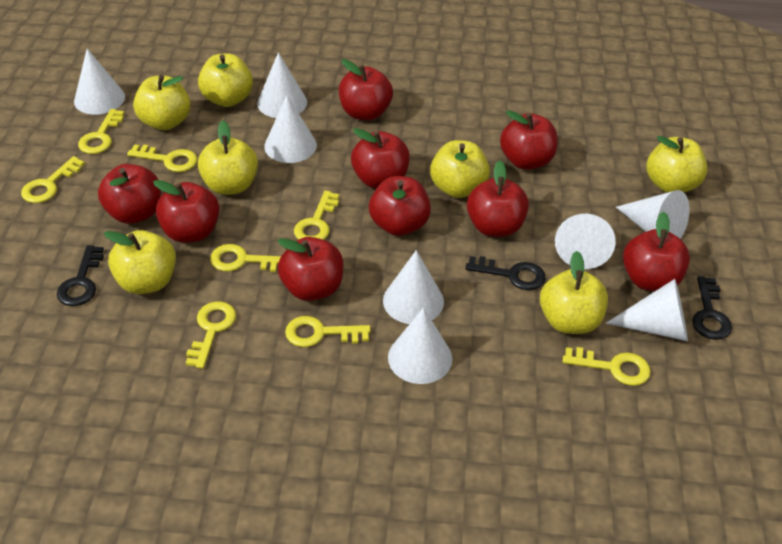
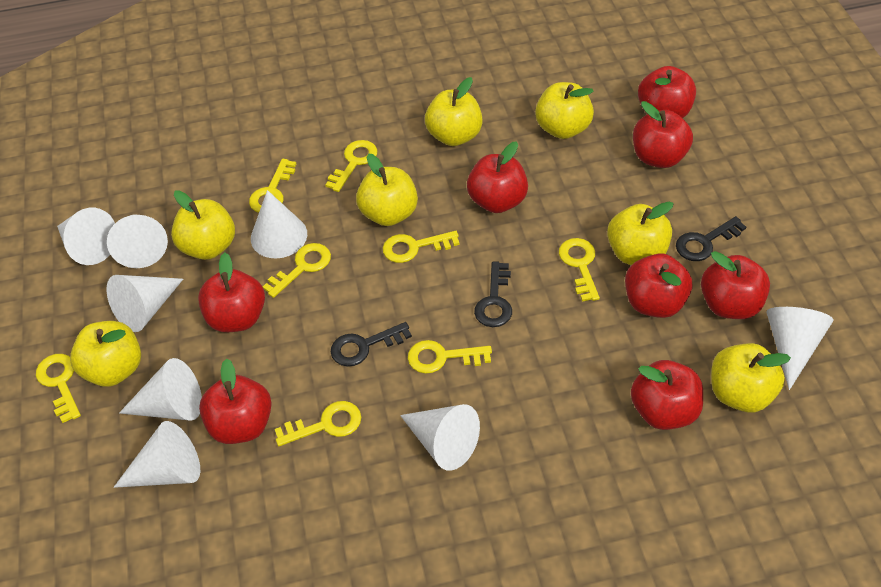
red apple: [98,164,161,224] [153,180,220,243] [278,237,343,301] [339,59,393,121] [351,128,410,189] [369,176,431,236] [467,160,529,237] [500,110,557,170] [623,212,690,291] = 9 -> [198,253,265,332] [199,359,272,444] [467,141,528,213] [625,253,692,318] [631,360,703,430] [633,101,693,168] [638,66,696,118] [701,251,770,319] = 8

